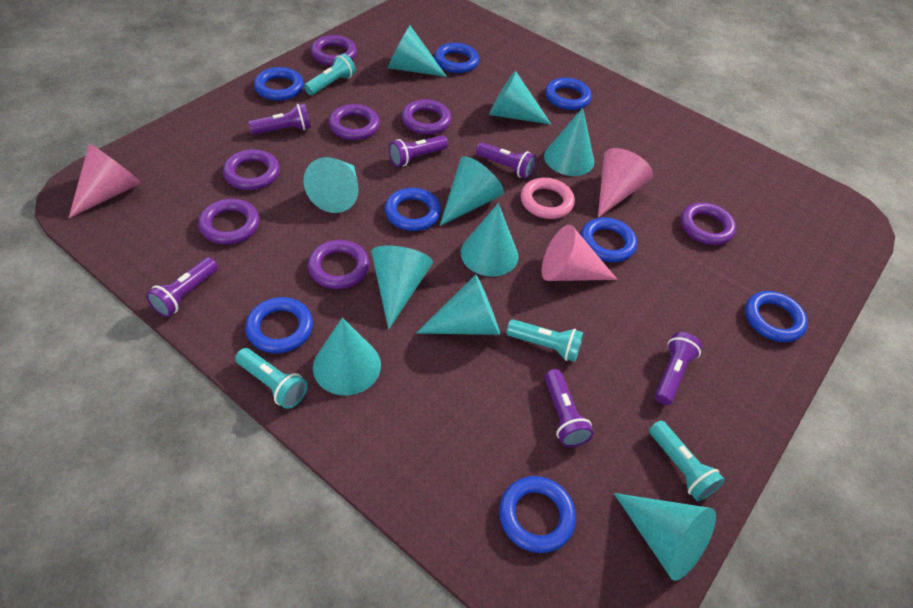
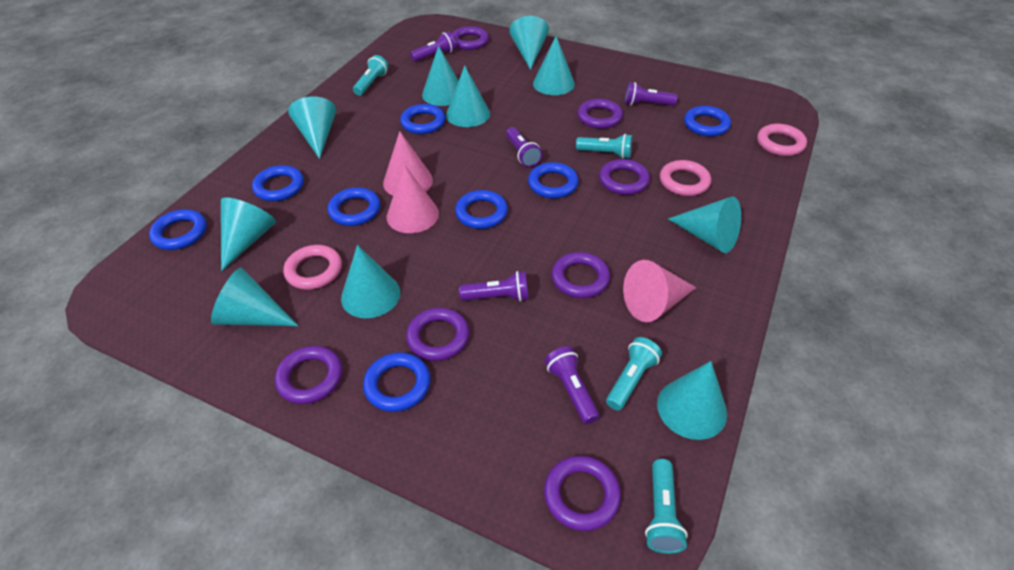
pink ring: [521,178,575,219] = 1 -> [283,245,342,290] [660,160,711,196] [757,124,807,156] = 3
purple flashlight: [146,257,218,317] [248,103,311,135] [389,135,448,167] [476,142,536,179] [545,369,594,447] [655,332,702,405] = 6 -> [410,31,456,62] [459,271,529,302] [506,127,542,167] [545,346,600,424] [625,82,677,106] = 5

